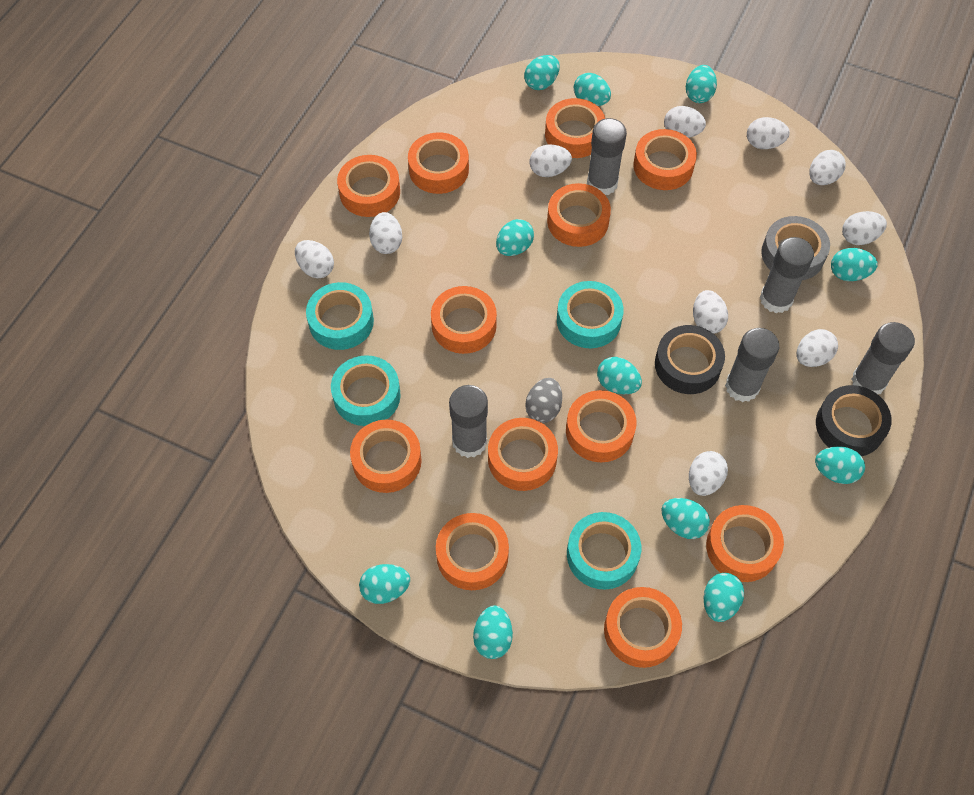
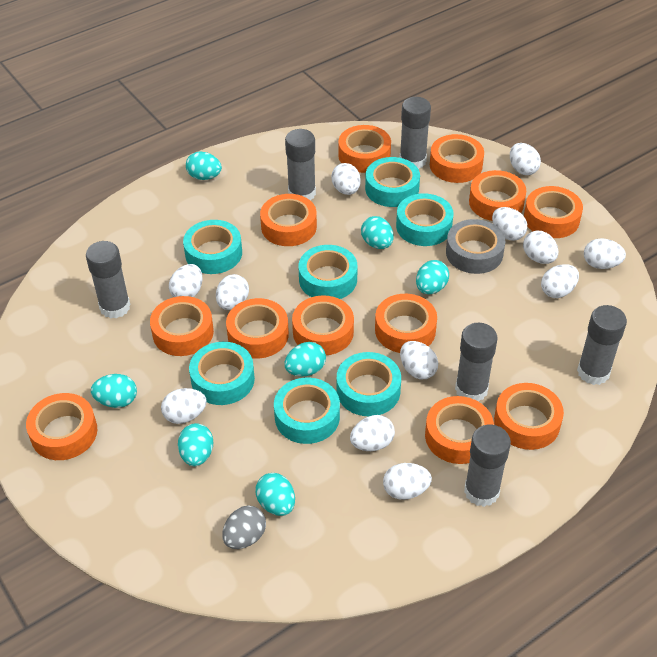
black tape: [655,325,725,394] [816,385,892,456] = 2 -> none = 0
grey glue stick: [449,385,488,458] [587,118,627,195] [725,328,779,402] [760,237,814,313] [852,322,915,394] = 5 -> [86,241,130,319] [285,129,316,201] [400,97,431,169] [455,323,498,402] [464,425,511,507] [577,305,627,385] = 6
turquoise egg: [359,564,410,604] [473,606,513,659] [496,219,534,256] [524,55,560,90] [574,73,611,106] [597,357,642,394] [662,498,710,539] [686,65,717,103] [704,573,744,622] [815,446,865,484] [831,248,878,281] = 11 -> [91,374,137,408] [178,423,213,466] [186,151,222,180] [255,473,295,516] [285,342,326,376] [361,216,393,249] [416,260,449,294] = 7
turquoise tape: [306,282,374,350] [331,355,400,426] [557,281,624,348] [567,512,641,590] = 4 -> [183,220,242,274] [189,342,255,405] [274,378,340,444] [299,245,357,299] [337,352,401,416] [365,157,420,207] [396,193,454,246] = 7
white egg: [295,240,334,278] [369,212,402,254] [530,145,572,177] [664,106,706,138] [689,451,728,496] [693,290,728,334] [747,117,790,149] [797,329,838,367] [809,150,846,185] [842,211,887,245] = 10 -> [161,388,207,424] [169,264,203,297] [216,274,249,310] [331,163,361,195] [350,415,395,451] [383,463,432,500] [400,341,438,379] [492,207,527,241] [510,143,541,175] [523,231,558,264] [541,264,579,298] [584,238,626,269] = 12

